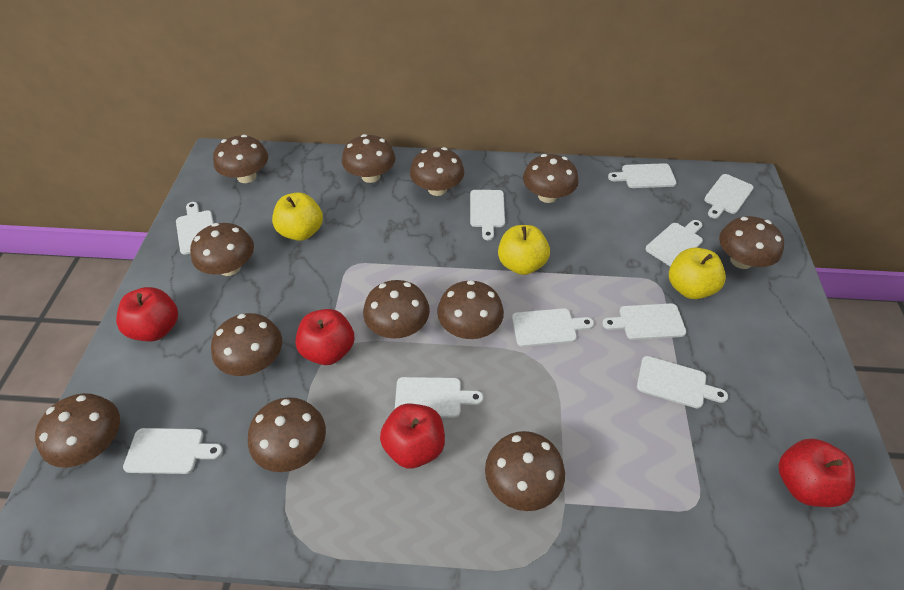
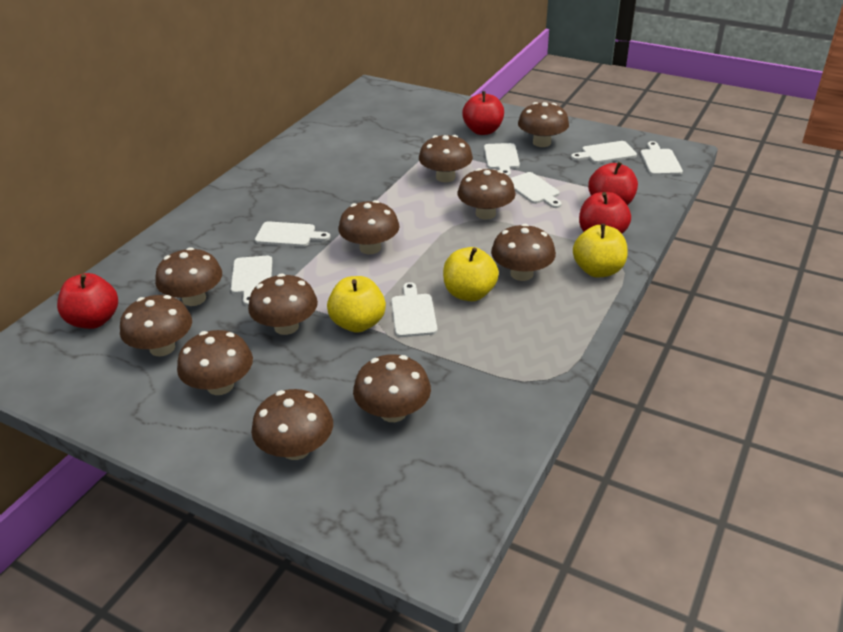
brown mushroom: [35,393,120,468] [190,223,254,276] [211,313,282,376] [213,135,268,183] [248,397,326,472] [342,134,396,183] [363,280,430,339] [410,147,464,196] [437,280,504,339] [485,431,565,511] [523,154,579,203] [719,216,784,269] = 12 -> [120,295,192,356] [155,247,222,306] [177,330,253,395] [248,274,318,335] [251,389,333,460] [338,200,400,254] [353,354,431,422] [419,135,473,182] [458,168,516,220] [491,224,556,281] [518,102,569,147] = 11
white cutting board: [123,428,223,474] [176,202,214,255] [395,377,483,418] [470,190,505,240] [512,308,594,347] [602,303,686,340] [608,163,677,188] [637,356,728,409] [645,220,703,266] [704,174,754,219] = 10 -> [231,256,273,306] [255,221,330,247] [391,282,437,337] [484,143,520,177] [510,172,562,208] [571,141,637,163] [640,141,683,175] = 7

